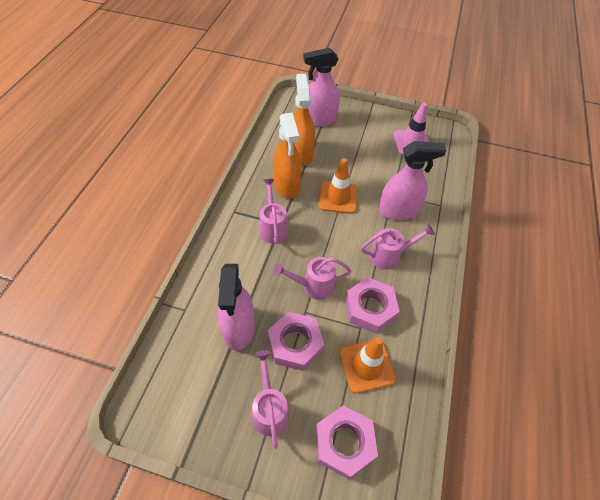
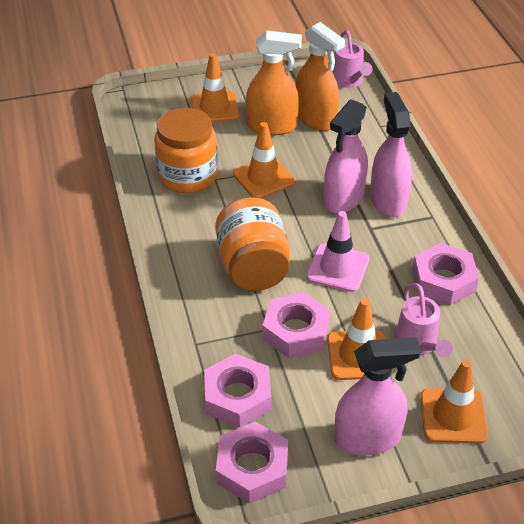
orange jar: none = 0 -> [154,108,218,194] [215,197,290,291] = 2
orange traffic cone: [318,158,358,214] [339,337,396,394] = 2 -> [191,53,240,122] [233,122,295,199] [327,298,386,380] [420,360,488,444] = 4
pink nut: [268,312,325,371] [316,405,378,479] [345,277,400,334] = 3 -> [204,353,272,428] [216,422,288,504] [262,292,330,358] [413,243,479,305] = 4
pink watering can: [252,350,289,449] [259,179,288,244] [273,257,351,300] [361,224,435,270] = 4 -> [332,30,372,88] [395,283,453,358] = 2

